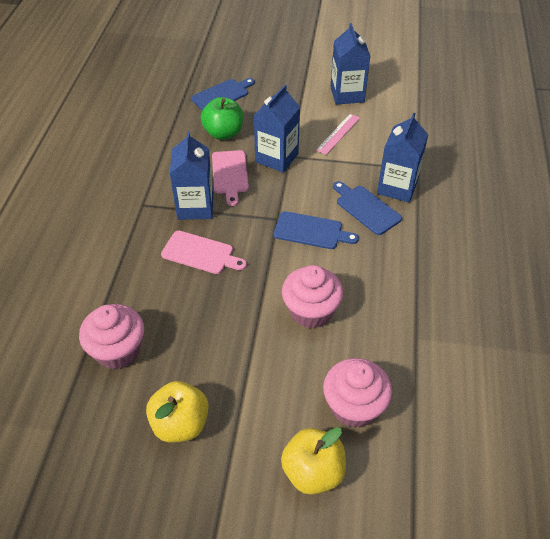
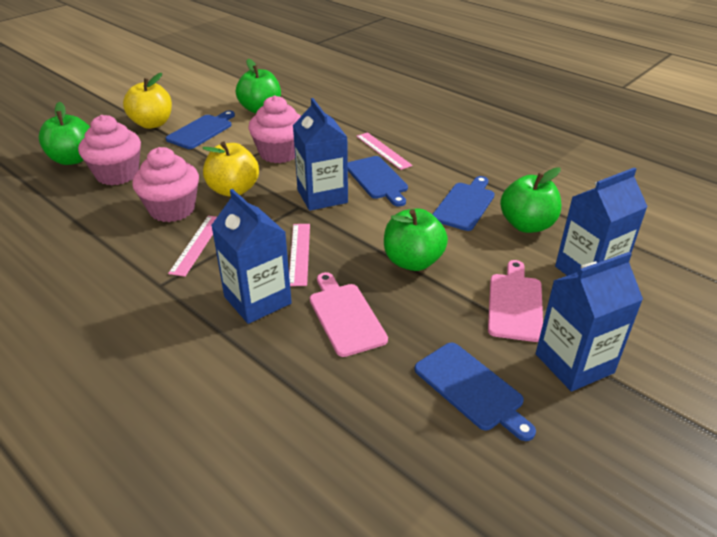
blue cutting board: [191,78,255,111] [274,211,359,249] [333,181,402,235] = 3 -> [166,111,235,149] [348,156,408,207] [415,343,536,441] [432,176,495,231] = 4
green apple: [201,97,243,140] = 1 -> [39,102,90,165] [236,59,281,113] [384,209,448,271] [500,167,561,233] = 4
pink ruler: [316,114,360,155] = 1 -> [168,216,217,277] [289,224,310,286] [356,132,413,170] = 3

